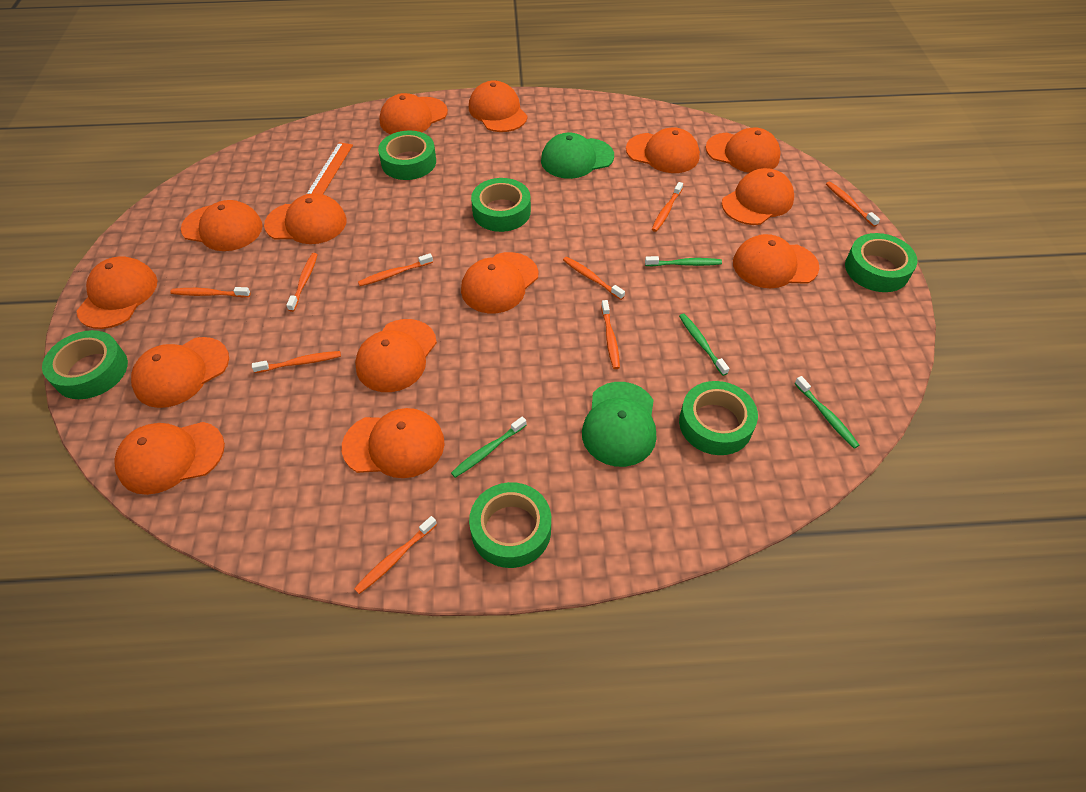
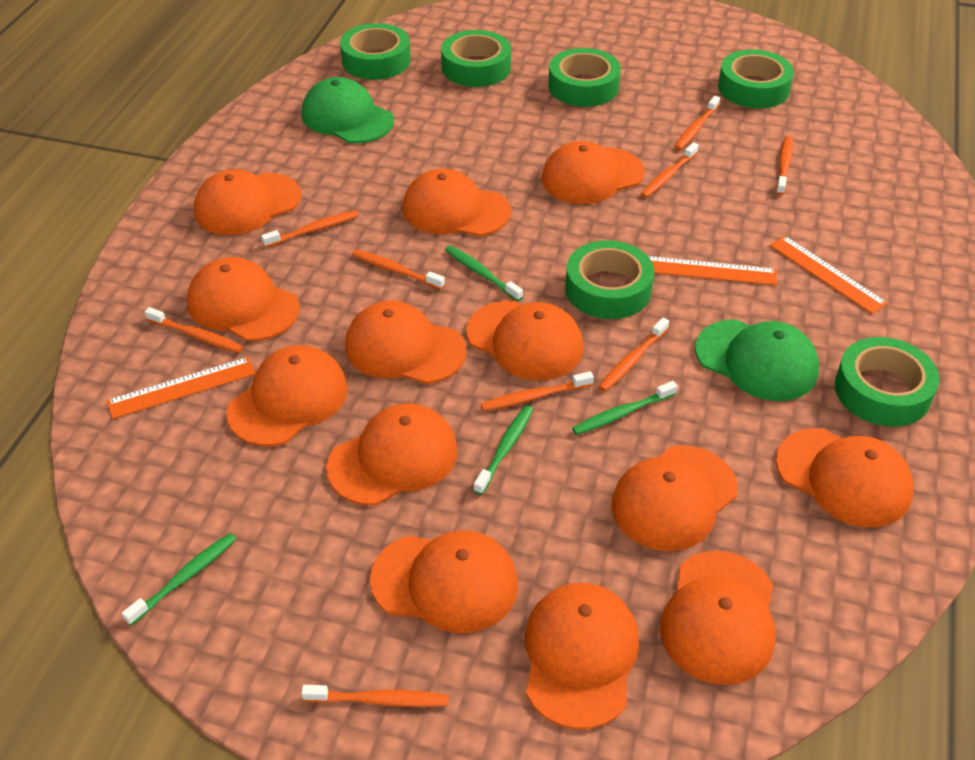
orange cap: [77,256,157,329] [114,422,225,495] [131,337,229,408] [181,200,263,251] [264,193,347,244] [342,408,445,478] [355,319,437,392] [380,93,448,134] [461,252,538,313] [469,80,528,132] [626,127,700,173] [705,128,781,173] [722,168,794,225] [733,234,820,288] = 14 -> [187,257,300,341] [194,170,301,235] [226,345,348,446] [326,403,458,506] [345,301,467,384] [370,531,518,633] [402,169,511,236] [466,301,584,380] [525,583,639,729] [542,141,645,204] [611,445,738,551] [660,551,776,685] [776,428,914,527] = 13
orange ruler: [306,142,353,195] = 1 -> [107,357,256,419] [648,256,777,285] [769,236,888,314] = 3

